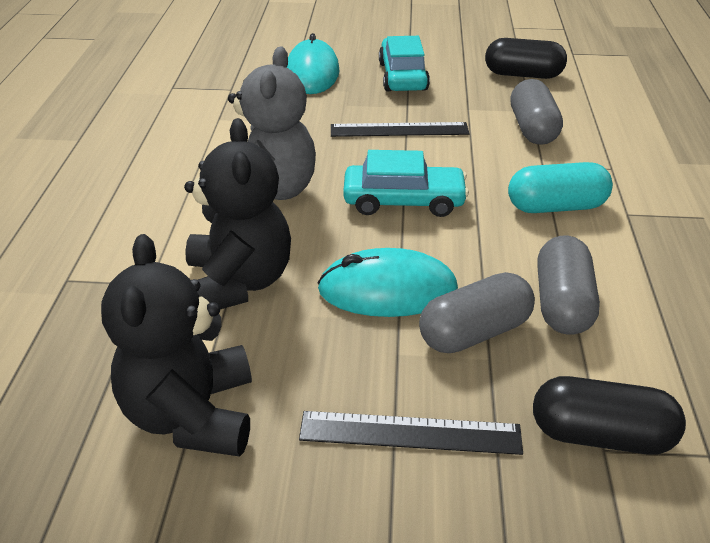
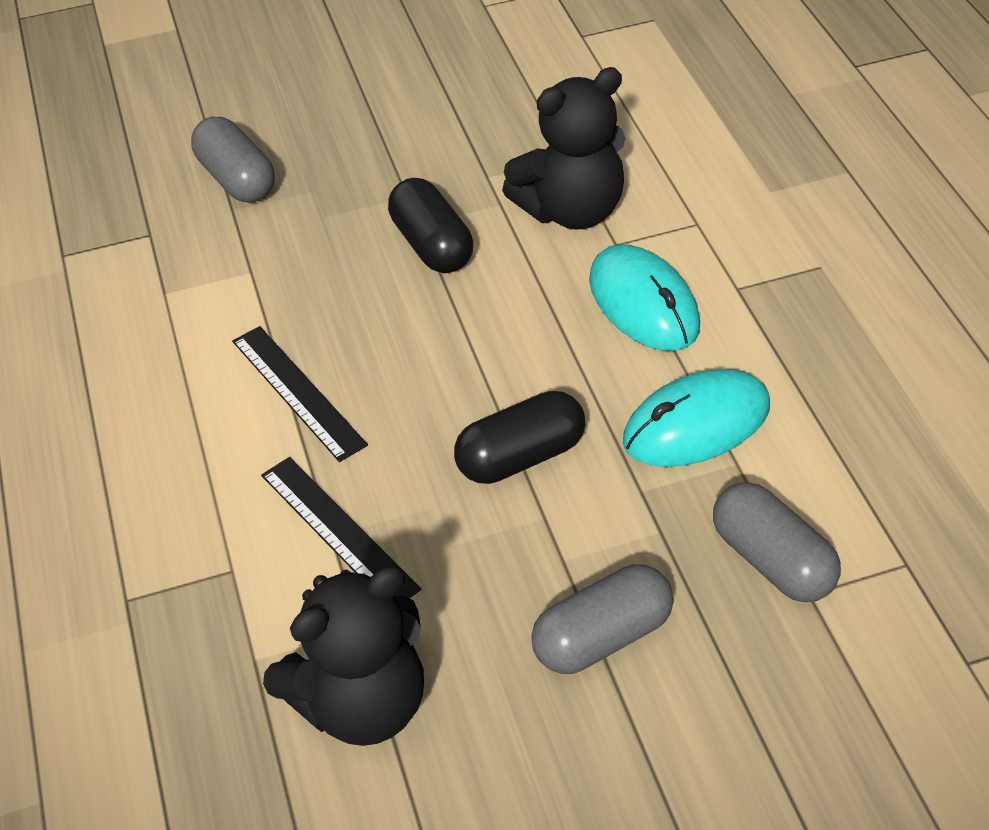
grey teddy bear: [228,46,316,200] = 1 -> none = 0
turquoise capsule: [508,162,613,213] = 1 -> none = 0
turquoise car: [343,150,469,217] [379,36,430,91] = 2 -> none = 0

